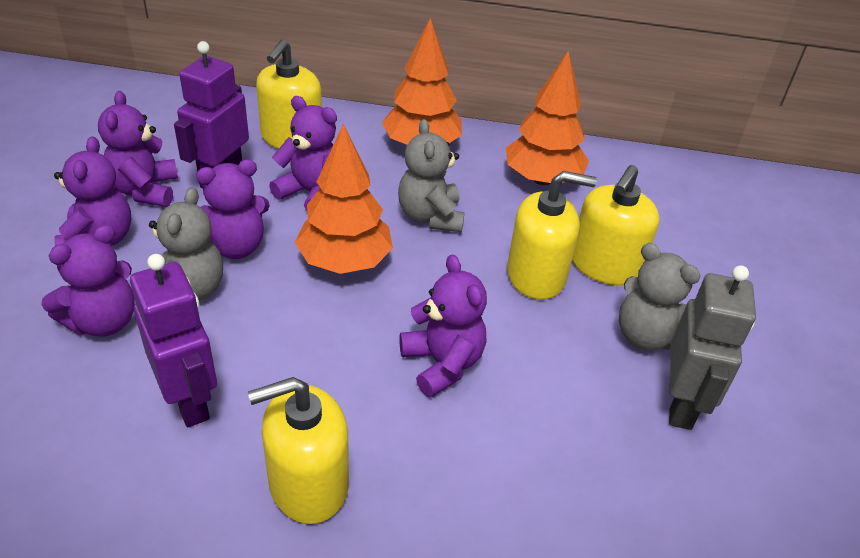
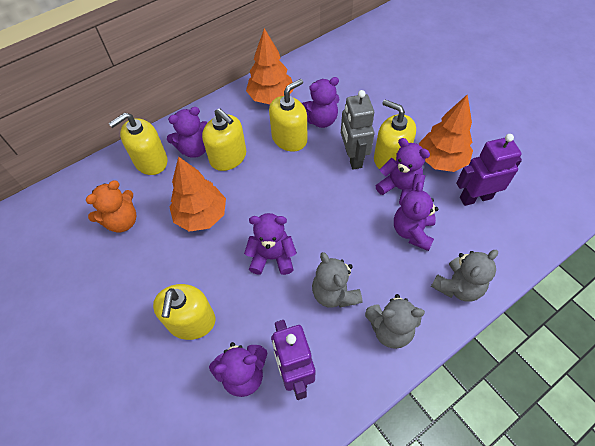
orange teddy bear: none = 0 -> [85,180,136,232] = 1
yellow soap dispenser: [248,377,349,524] [256,39,322,149] [507,171,597,300] [572,165,660,285] = 4 -> [108,113,167,175] [153,284,215,340] [202,108,246,171] [269,79,307,152] [374,100,416,169] = 5

